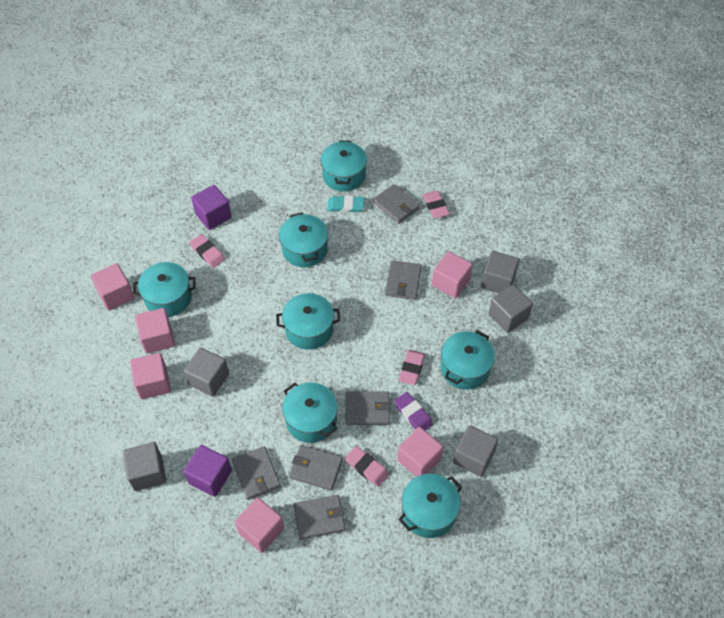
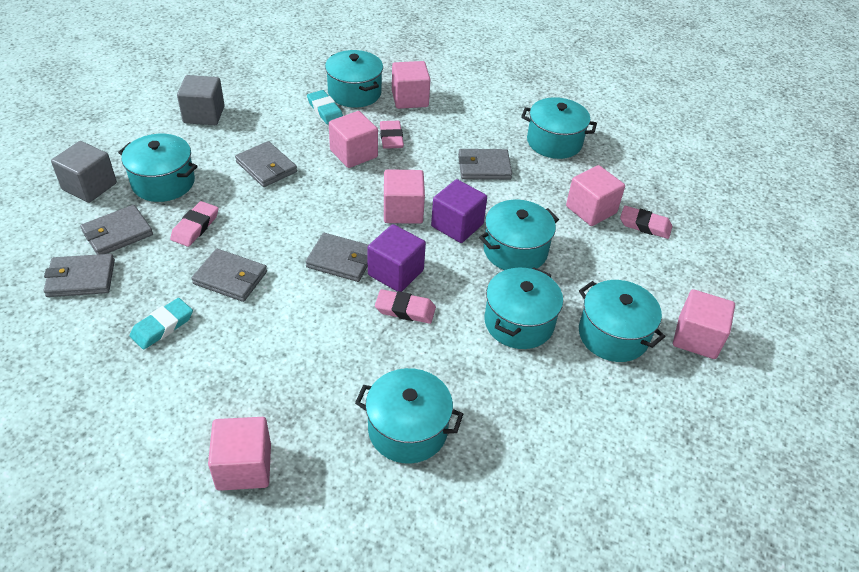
grey cube: [123,442,166,491] [184,348,229,397] [453,425,498,477] [481,251,519,293] [489,284,533,333] = 5 -> [51,141,117,203] [177,75,225,125] = 2
purple eraser: [394,392,433,430] = 1 -> none = 0
turquoise eraser: [327,196,364,213] = 1 -> [130,298,193,350] [307,90,343,125] = 2

